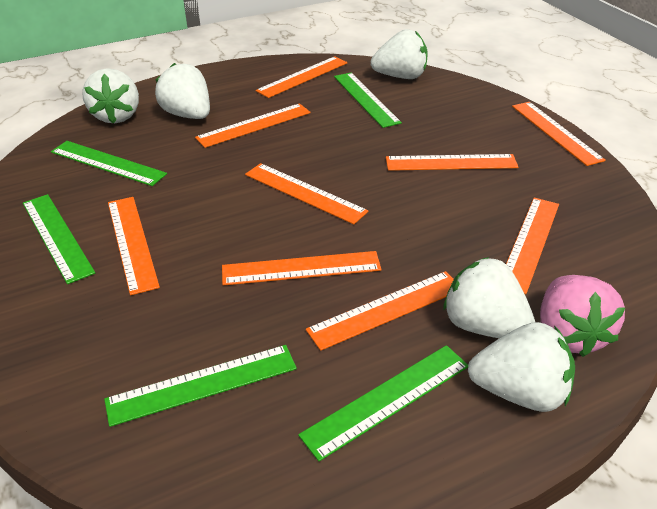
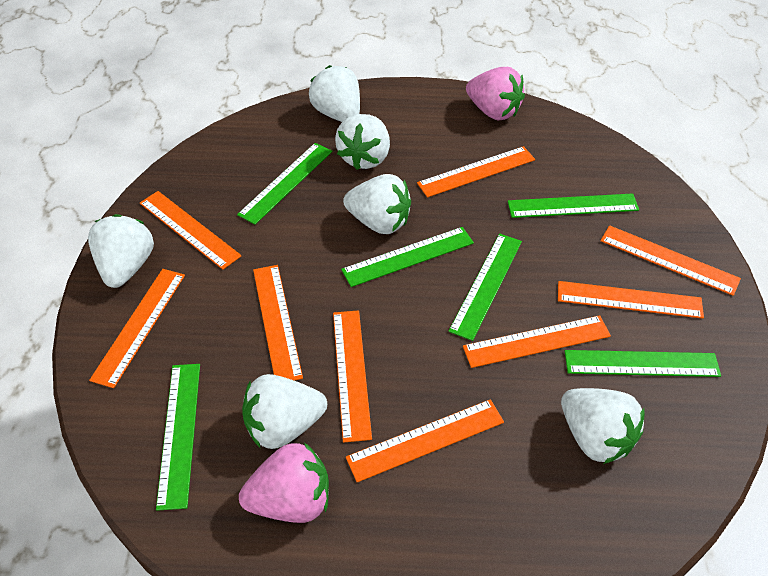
green ruler: [23,194,95,284] [51,141,167,186] [104,345,297,427] [298,345,468,462] [334,73,402,128] = 5 -> [156,364,200,511] [237,143,332,225] [341,227,474,287] [448,234,522,341] [508,193,639,218] [565,350,721,377] = 6
pink strawberry: [540,275,625,357] = 1 -> [239,443,329,523] [466,67,525,120] = 2
white strawberry: [82,68,139,124] [155,63,210,119] [371,29,428,79] [443,257,535,338] [468,322,575,412] = 5 -> [88,214,154,288] [242,374,327,449] [309,65,360,122] [335,114,390,170] [343,174,411,234] [561,388,644,464] = 6

